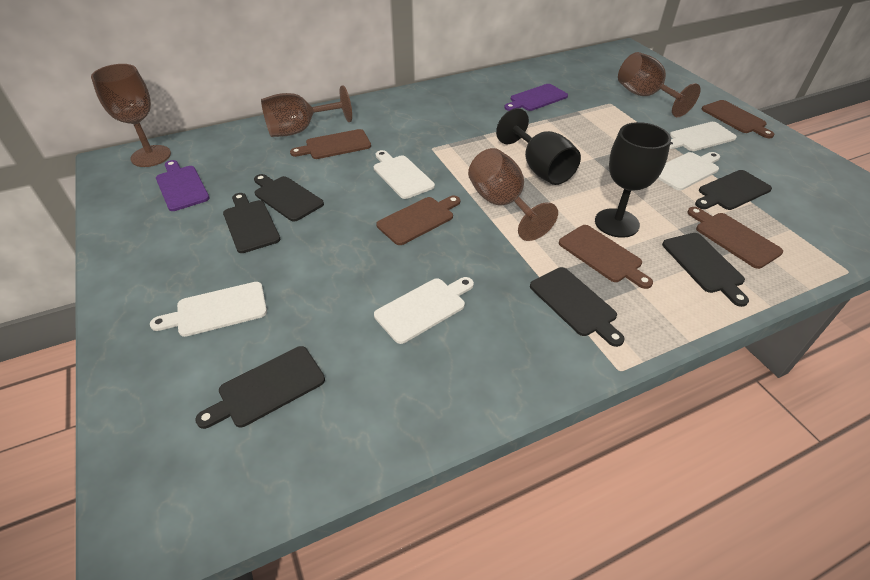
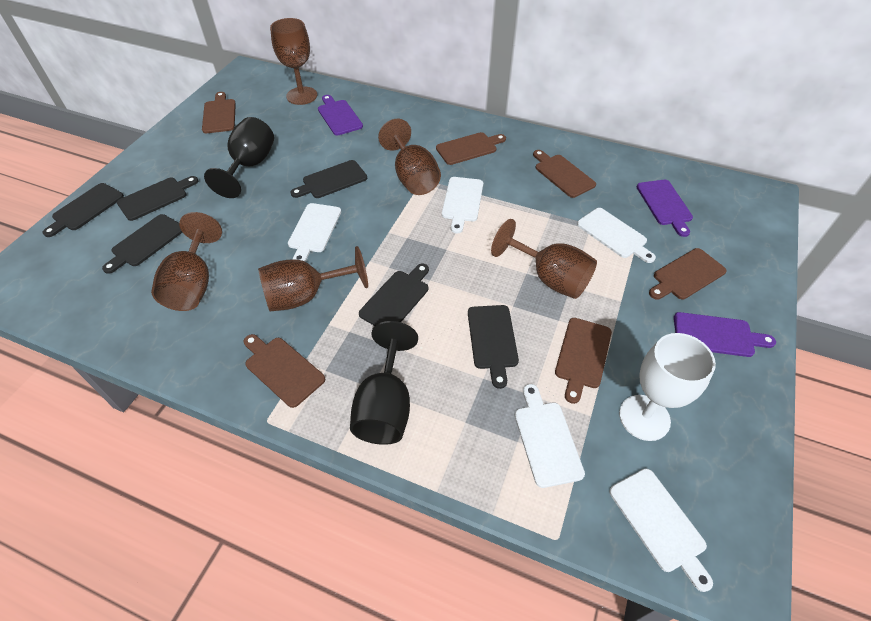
brown cutting board: [290,129,371,159] [376,196,460,245] [559,225,653,289] [687,207,783,269] [701,100,774,138] = 5 -> [202,92,236,133] [244,334,325,408] [436,132,506,165] [533,150,596,198] [555,318,612,404] [649,248,727,300] = 6
brown goblet: [91,64,171,167] [261,85,352,137] [468,148,558,241] [618,52,701,117] = 4 -> [151,212,222,311] [258,246,368,311] [270,18,317,105] [378,119,441,195] [491,219,597,299] = 5
purple cutting board: [156,160,210,211] [504,84,568,111] = 2 -> [318,95,363,135] [637,180,693,237] [674,312,776,357] = 3
white goblet: none = 0 -> [619,333,716,441] = 1

